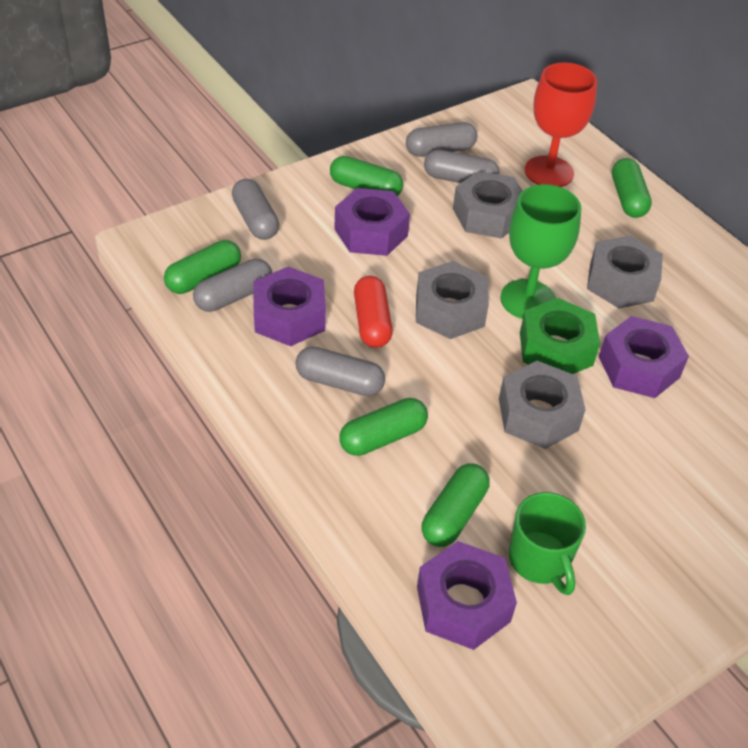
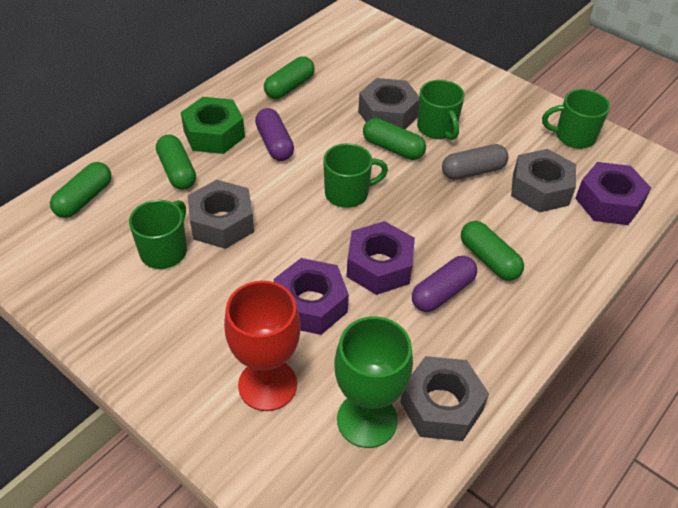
green mug: [509,492,586,595] = 1 -> [129,200,187,269] [323,143,388,208] [417,80,465,140] [542,89,610,149] = 4
grey capsule: [193,258,272,312] [232,179,279,240] [295,347,385,396] [406,122,477,157] [424,150,500,183] = 5 -> [442,144,508,180] = 1
purple capsule: none = 0 -> [255,108,294,161] [412,256,477,312] = 2
purple nut: [254,267,326,346] [334,188,410,256] [417,541,517,650] [599,316,689,398] = 4 -> [274,258,349,335] [347,221,415,295] [575,162,651,225] = 3
red capsule: [354,276,393,348] = 1 -> none = 0

